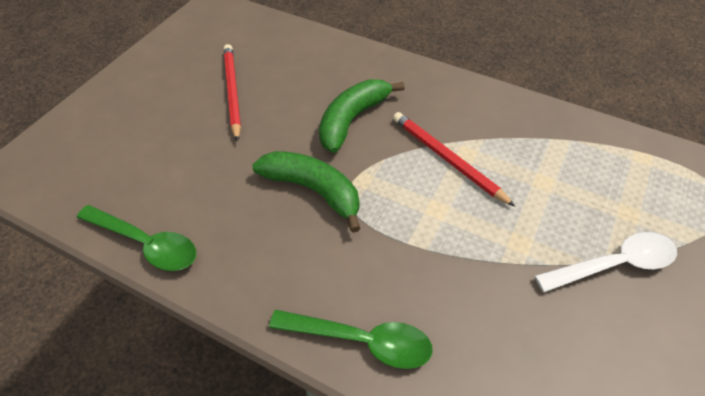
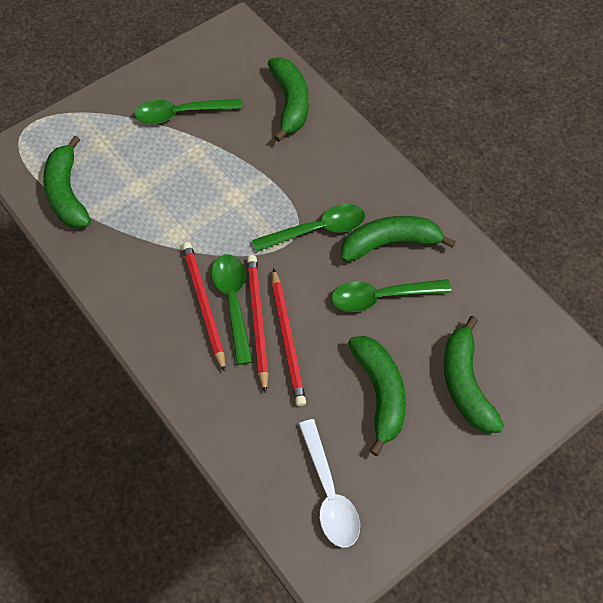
green banana: [252,151,361,233] [319,79,405,153] = 2 -> [43,136,91,229] [268,57,309,142] [341,216,456,262] [348,336,406,456] [444,316,504,433] = 5
green spoon: [77,205,196,271] [269,310,433,369] = 2 -> [134,98,243,124] [211,254,253,365] [252,204,365,252] [332,279,451,312] = 4
red pencil: [224,44,241,142] [393,112,515,207] = 2 -> [182,242,225,372] [247,255,269,393] [272,268,306,406] = 3

